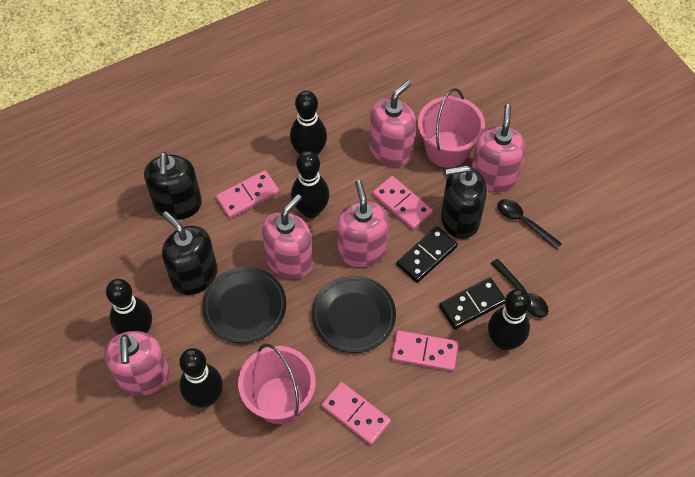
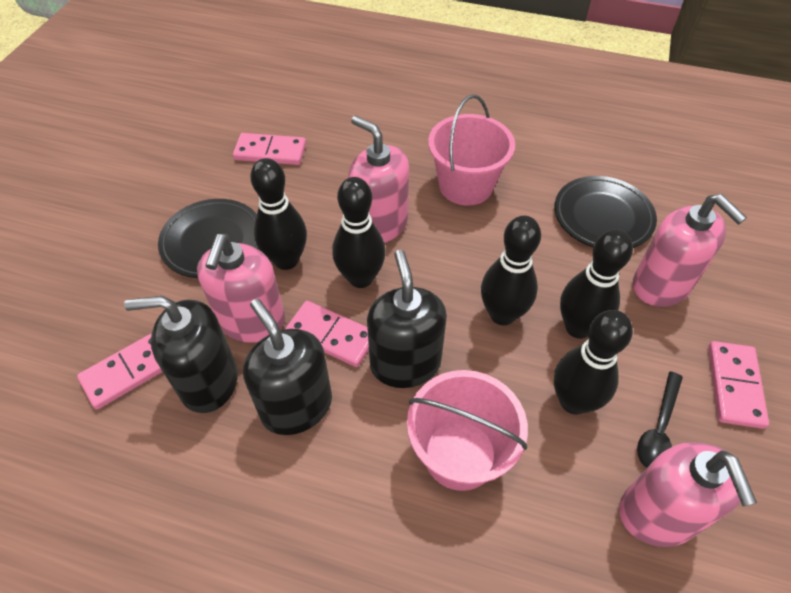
black domino: [397,226,458,283] [439,278,505,329] = 2 -> none = 0
black spoon: [491,259,548,318] [498,199,562,249] = 2 -> [637,372,683,468] = 1
pink soap dispenser: [104,331,170,395] [262,194,313,279] [337,180,389,267] [369,80,416,166] [472,104,526,192] = 5 -> [197,234,285,343] [348,115,409,243] [619,442,757,547] [633,194,747,307] = 4

